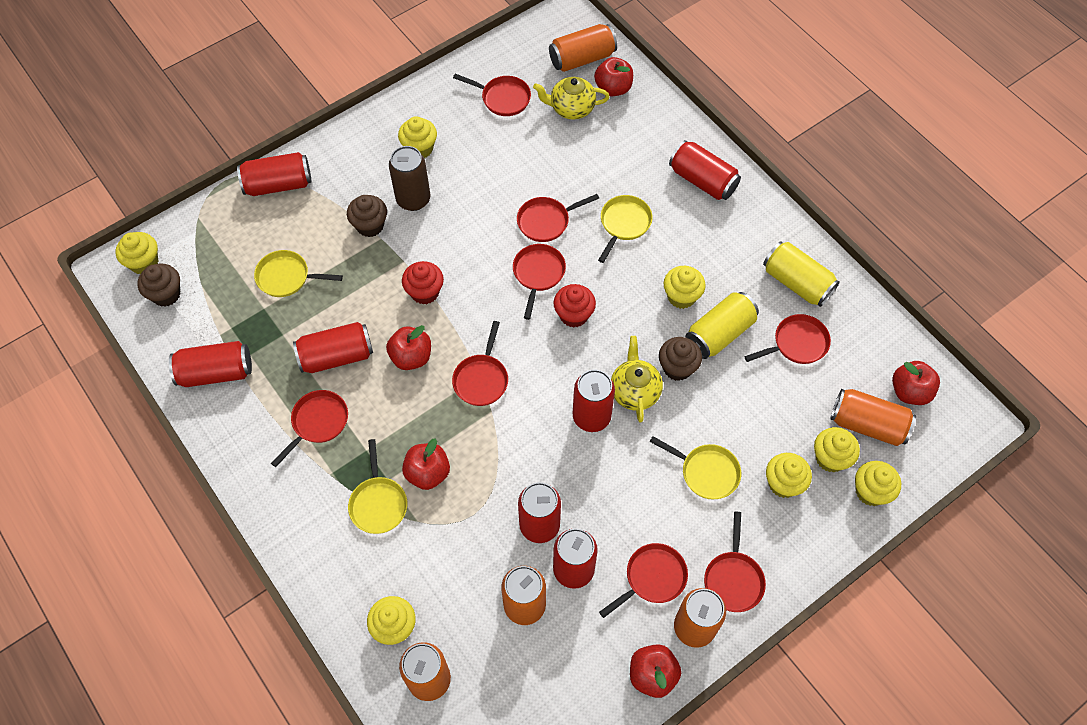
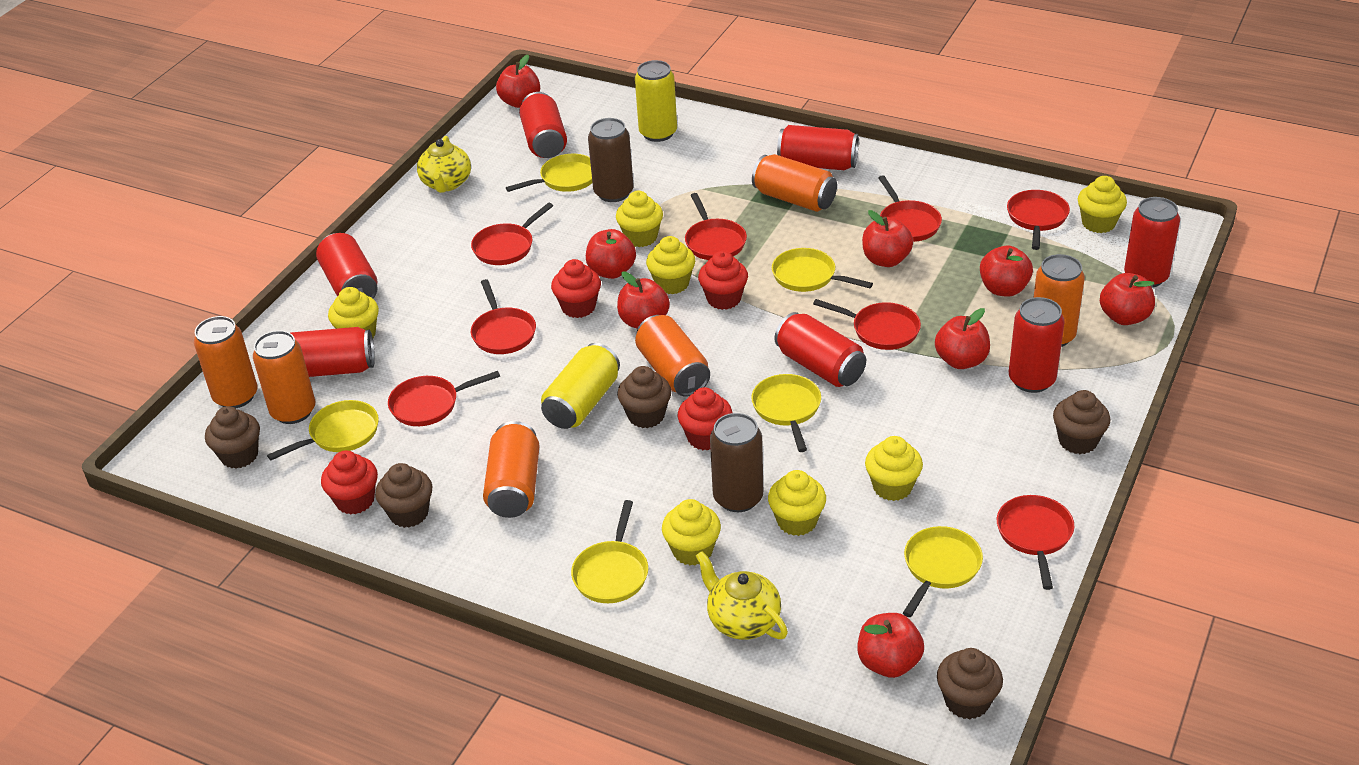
brown can: [389,146,431,211] = 1 -> [588,118,634,202] [710,413,763,512] = 2
brown cupcake: [137,263,180,307] [347,195,387,237] [659,337,702,381] = 3 -> [205,406,260,469] [375,463,432,528] [617,366,671,428] [937,648,1003,720] [1053,390,1111,454] = 5
orange can: [399,642,451,701] [501,566,546,625] [549,24,617,72] [674,588,726,648] [830,389,916,446] = 5 -> [194,316,258,408] [253,330,315,424] [483,421,539,518] [635,315,710,397] [752,154,837,212] [1033,254,1085,347] = 6
red apple: [386,325,431,370] [402,438,450,490] [594,57,633,96] [630,644,681,698] [892,361,940,405] = 5 -> [496,55,540,108] [586,229,636,279] [617,272,670,329] [858,613,924,678] [862,210,913,267] [935,308,990,369] [980,245,1033,297] [1100,273,1155,325] = 8
red cupcake: [402,261,444,305] [553,284,596,328] = 2 -> [321,450,378,515] [551,259,601,318] [678,387,732,451] [698,251,748,310] = 4
yellow pan: [254,250,343,297] [348,439,407,534] [598,195,653,263] [650,436,741,499] = 4 -> [267,400,379,460] [506,154,592,192] [571,500,648,603] [751,374,821,452] [772,248,873,292] [903,526,983,617] = 6

